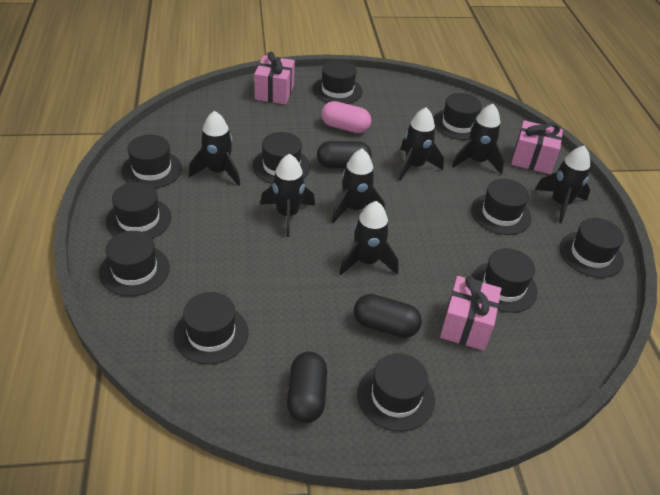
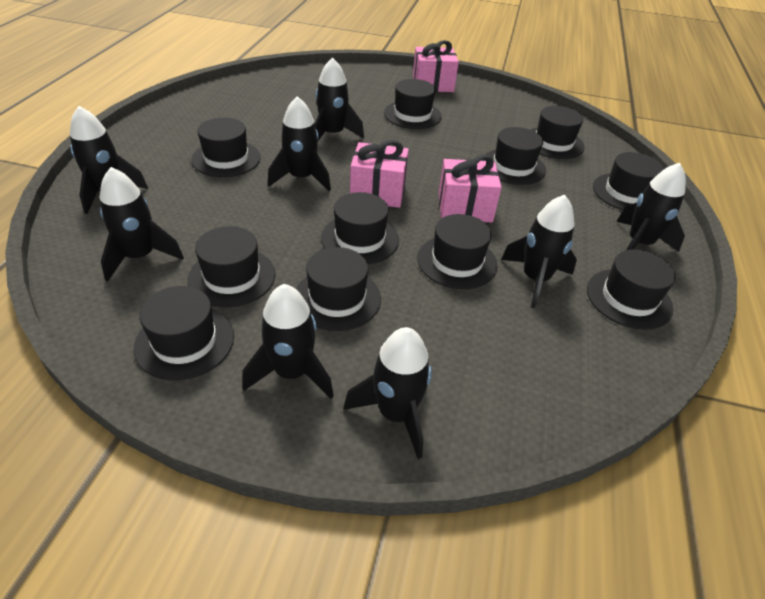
black capsule: [287,352,327,423] [317,141,372,168] [354,294,422,338] = 3 -> none = 0
black rocket: [189,111,240,186] [260,154,315,237] [332,149,385,223] [339,201,399,275] [399,107,444,181] [452,104,504,174] [535,145,590,223] = 7 -> [70,106,148,214] [100,167,184,282] [242,284,334,399] [268,96,331,191] [315,57,364,142] [343,327,432,459] [501,195,577,308] [616,163,686,252] = 8
pink capsule: [321,101,371,133] = 1 -> none = 0

